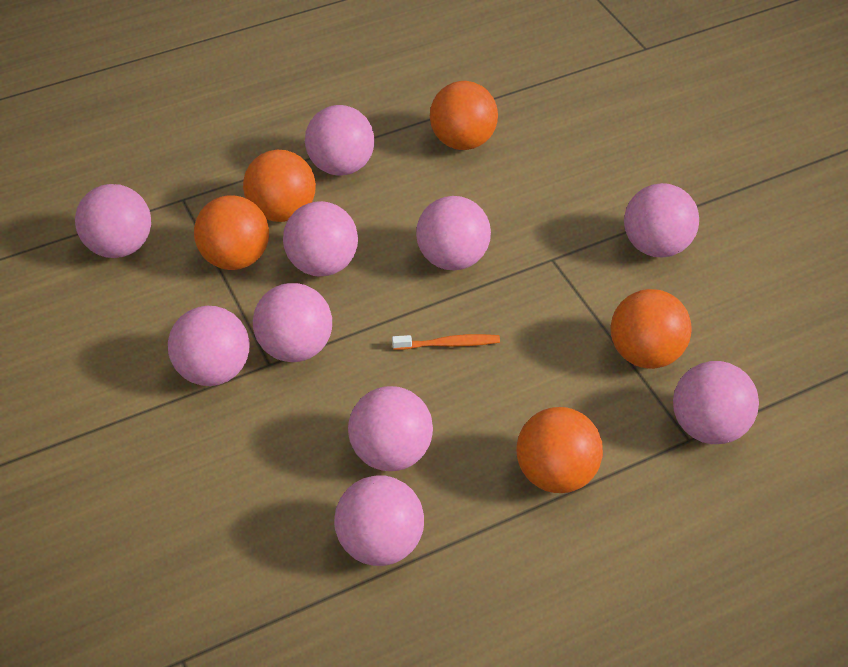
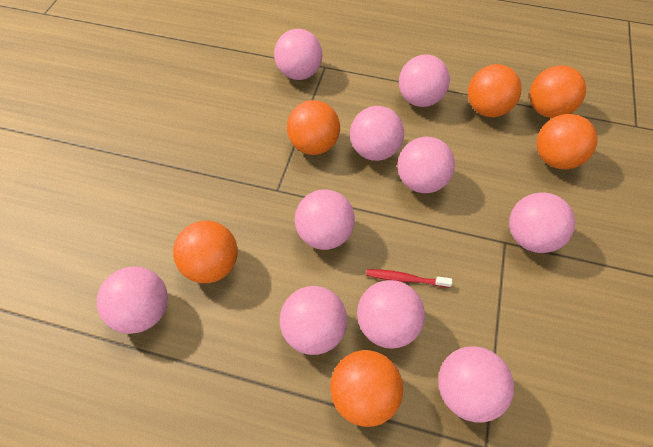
orange ball: [194,195,269,270] [243,150,316,222] [430,81,498,150] [516,407,603,493] [611,289,692,369] = 5 -> [173,221,238,283] [287,100,340,155] [330,350,403,427] [468,64,522,117] [529,66,586,118] [536,114,598,169] = 6
orange toothbrush: [392,334,500,350] = 1 -> none = 0
red toothbrush: none = 0 -> [366,269,452,288] = 1

